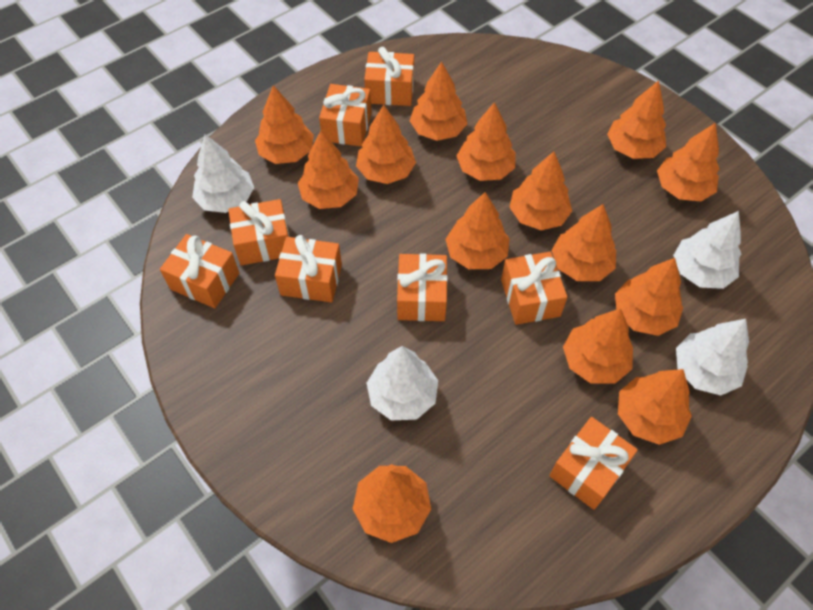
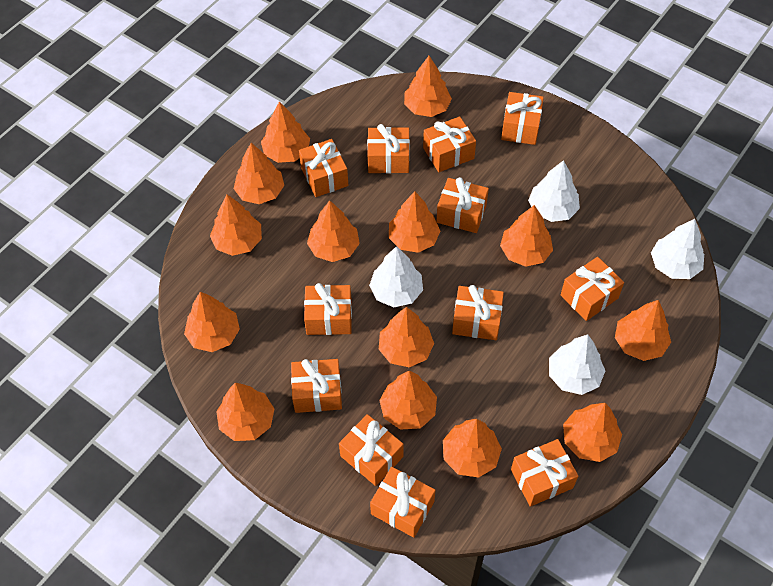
orange gift: [160,234,239,308] [228,199,290,266] [275,235,342,303] [319,84,372,147] [364,47,414,106] [397,254,448,321] [501,252,568,325] [549,417,638,510] = 8 -> [291,359,342,413] [299,139,348,197] [304,283,352,335] [339,414,404,486] [367,124,410,173] [370,467,435,538] [423,116,476,172] [436,177,489,233] [452,285,504,340] [501,92,544,145] [511,439,578,507] [561,257,624,321] = 12

